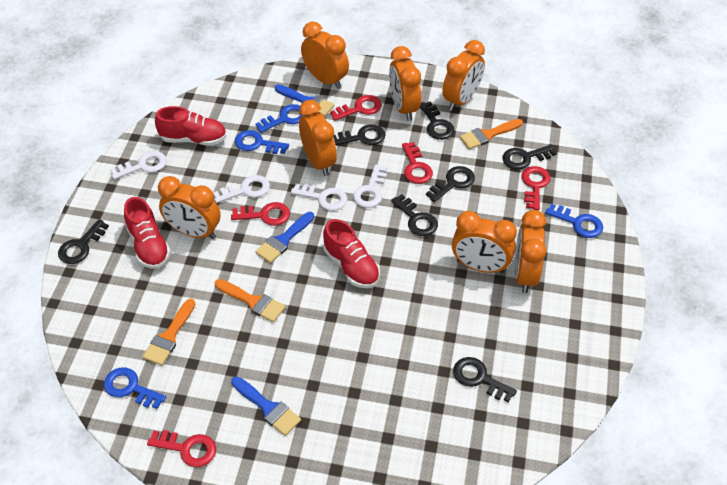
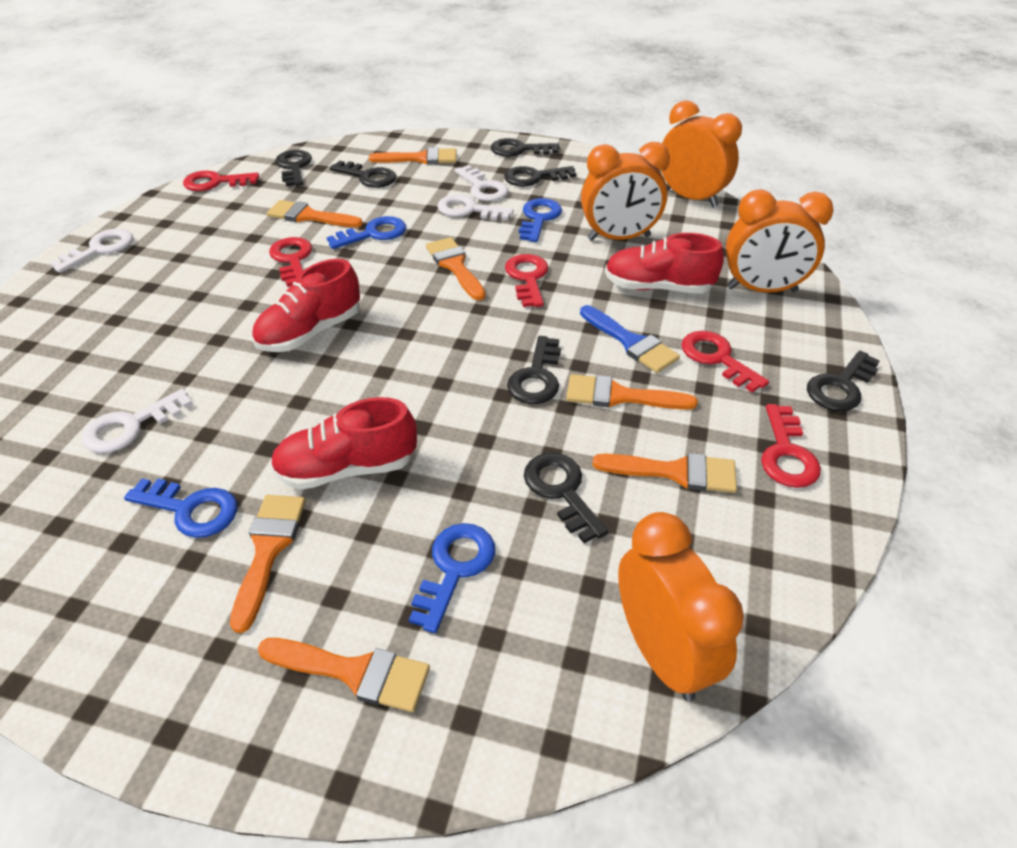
blue brush: [231,376,301,436] [255,212,314,263] [275,84,334,116] = 3 -> [580,305,680,373] = 1
orange brush: [142,299,195,366] [215,279,285,322] [460,119,523,149] = 3 -> [230,495,306,633] [258,638,430,712] [267,200,363,228] [369,147,457,165] [426,237,486,300] [566,374,698,410] [592,453,737,493] = 7
orange clock: [158,176,221,239] [299,100,337,176] [301,21,349,89] [389,46,421,121] [442,40,485,111] [452,211,517,273] [515,210,546,293] = 7 -> [581,142,670,241] [618,512,744,701] [661,100,742,207] [726,189,834,293] = 4

